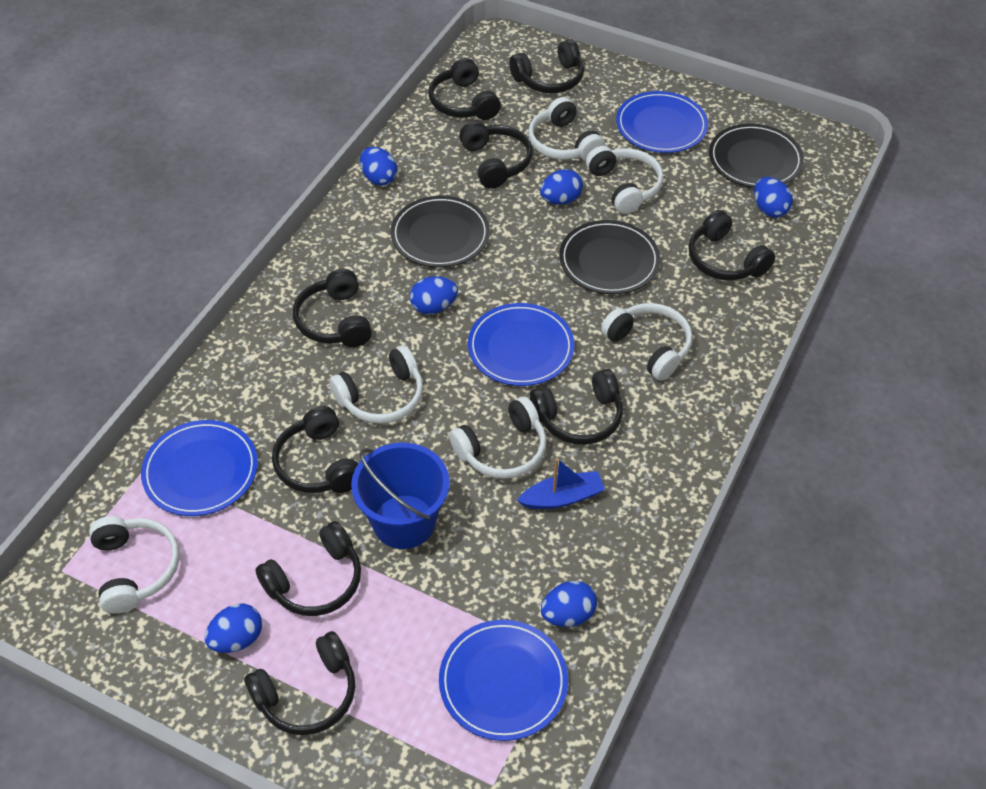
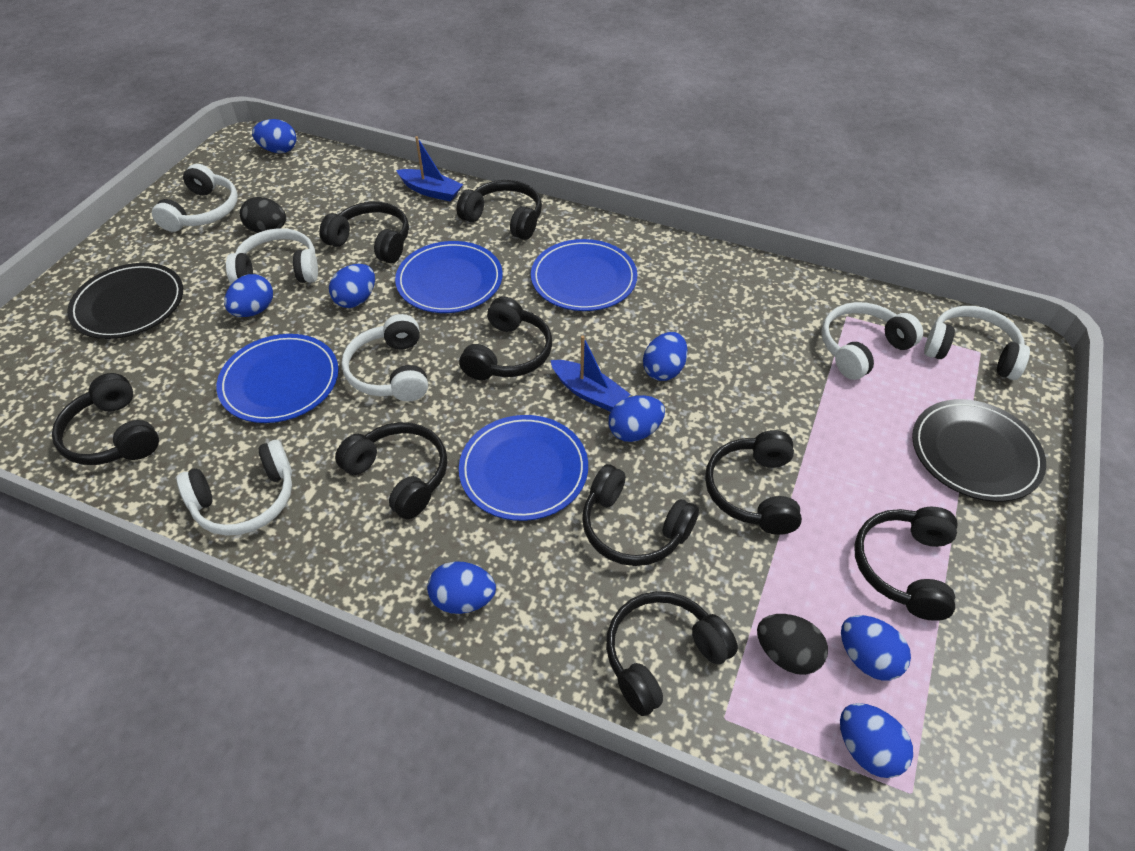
black egg: none = 0 -> [240,197,286,233] [757,614,828,675] = 2
black plate: [391,196,490,267] [559,220,660,294] [709,124,804,188] = 3 -> [67,263,183,339] [912,399,1046,502] = 2
blue boat: [517,458,605,509] = 1 -> [396,136,463,201] [550,336,631,412] = 2
blue bucket: [351,442,450,549] = 1 -> none = 0
blue egg: [205,604,262,653] [360,147,397,186] [410,276,458,314] [540,169,583,205] [541,581,597,627] [754,177,793,217] = 6 -> [224,274,273,317] [252,119,297,153] [329,264,375,308] [427,561,496,614] [608,395,665,442] [643,332,688,381] [840,703,913,778] [841,615,911,681] = 8

